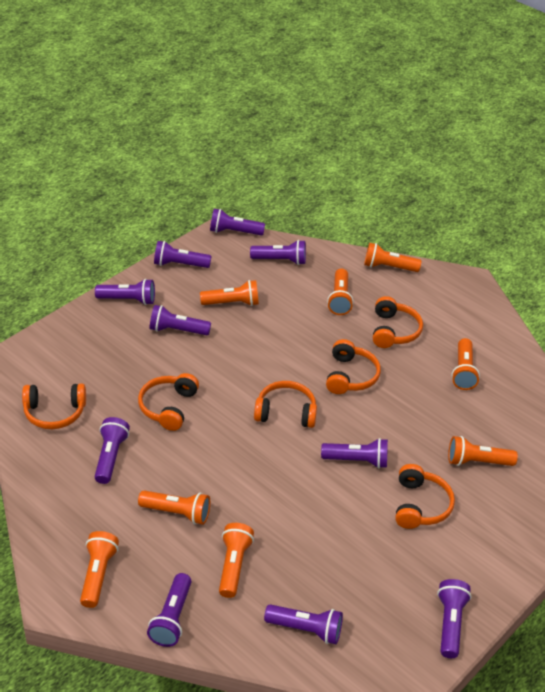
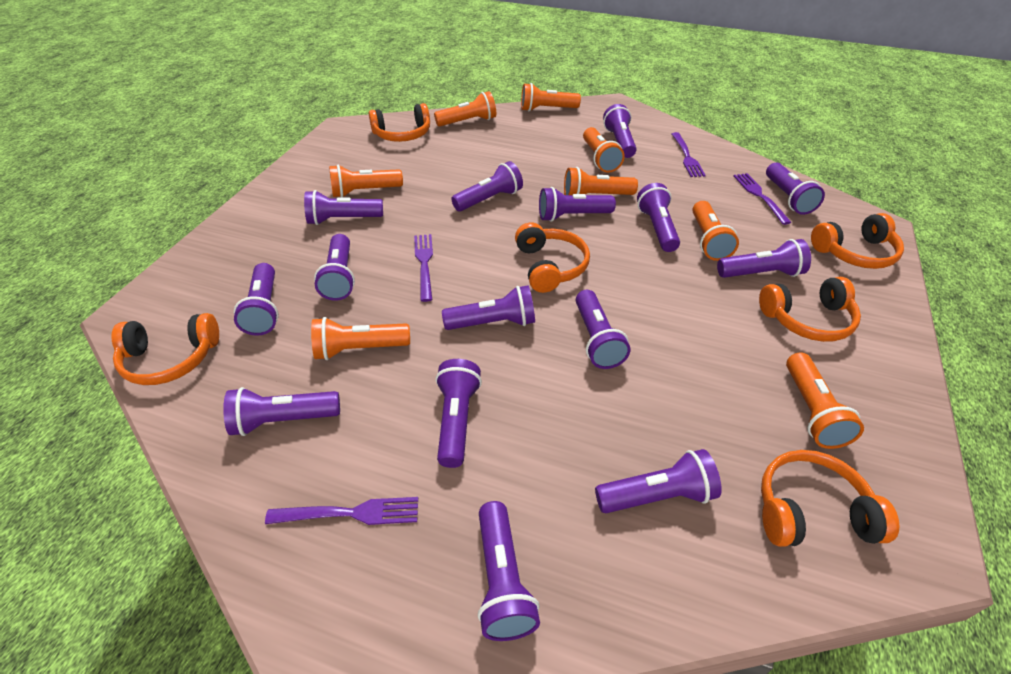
purple flashlight: [95,279,155,305] [95,417,130,484] [147,573,192,647] [149,305,211,335] [154,241,211,268] [210,209,265,236] [250,240,306,265] [264,604,343,644] [321,438,388,468] [437,579,471,658] = 10 -> [223,387,340,436] [234,263,279,336] [304,190,383,225] [314,234,355,301] [435,359,482,468] [442,285,535,330] [451,161,523,211] [478,501,540,641] [539,187,616,222] [576,290,631,369] [595,449,722,513] [603,104,637,158] [637,183,680,252] [717,239,811,278] [766,163,825,215] = 15
purple fork: none = 0 -> [265,497,418,525] [414,234,433,302] [672,132,706,177] [734,173,792,225] = 4

